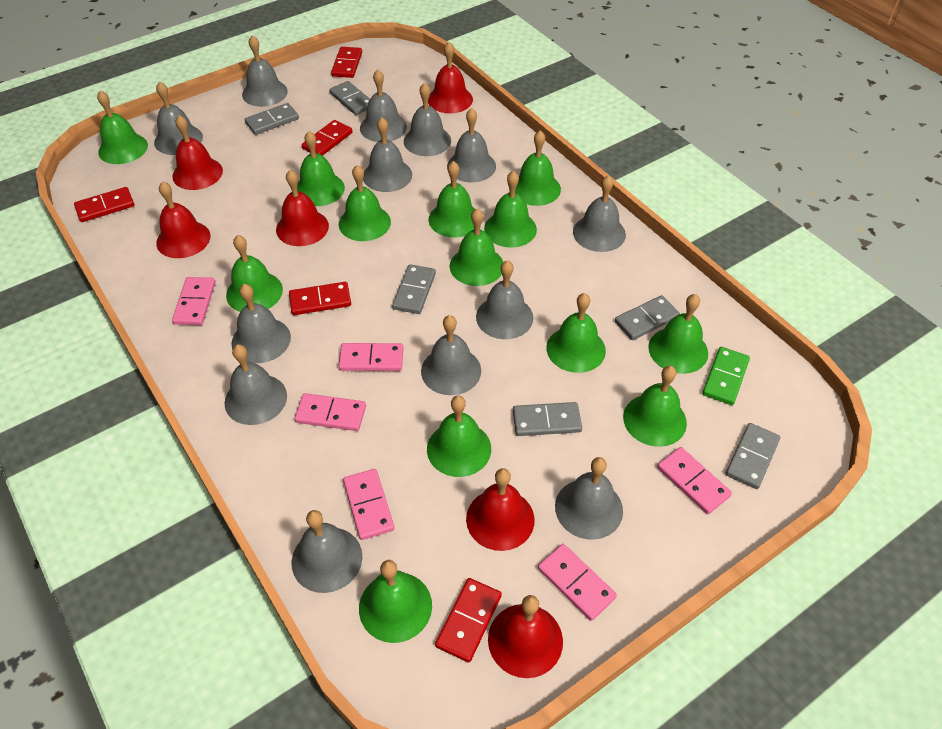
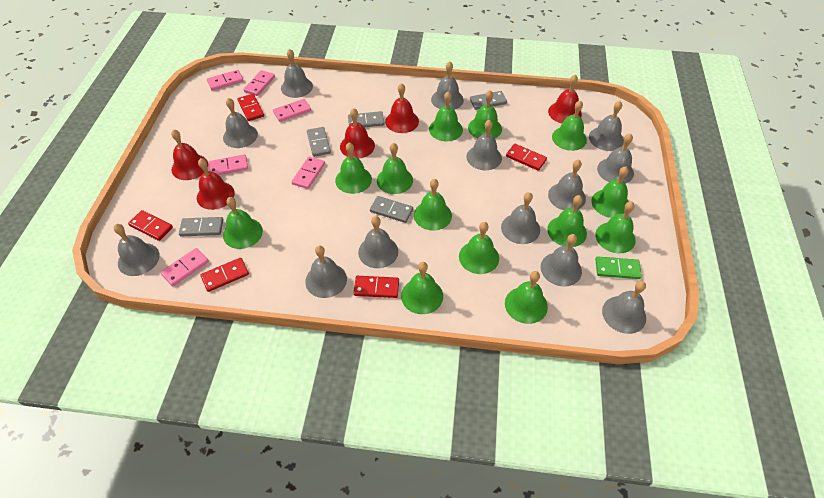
grey domino: [245,103,299,135] [329,81,370,115] [392,264,436,314] [513,402,582,436] [615,295,680,340] [726,423,780,489] = 6 -> [179,217,223,236] [307,127,331,157] [348,111,384,127] [370,196,413,223] [470,91,507,110] = 5
red bell: [156,181,211,258] [172,115,223,190] [276,170,329,246] [428,42,473,113] [466,468,535,551] [488,595,563,678] = 6 -> [171,129,208,180] [197,158,235,210] [340,108,375,159] [385,83,419,133] [548,75,582,123] = 5

